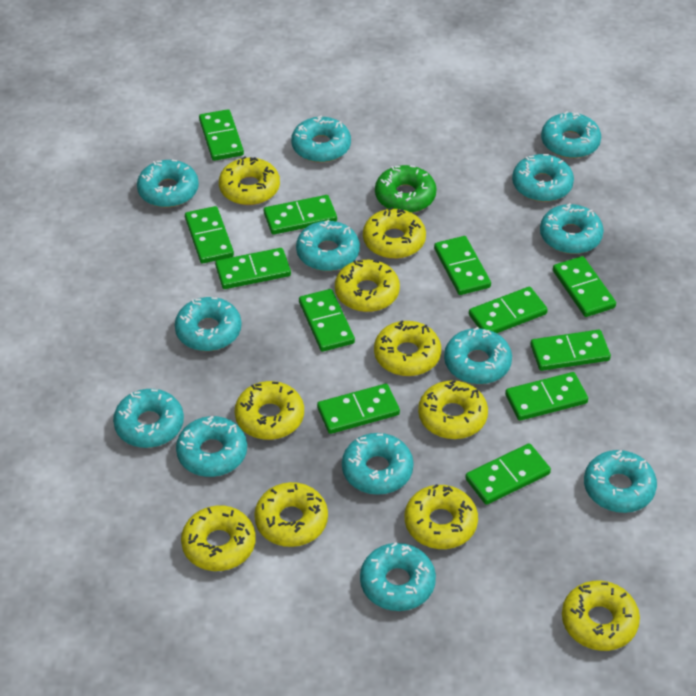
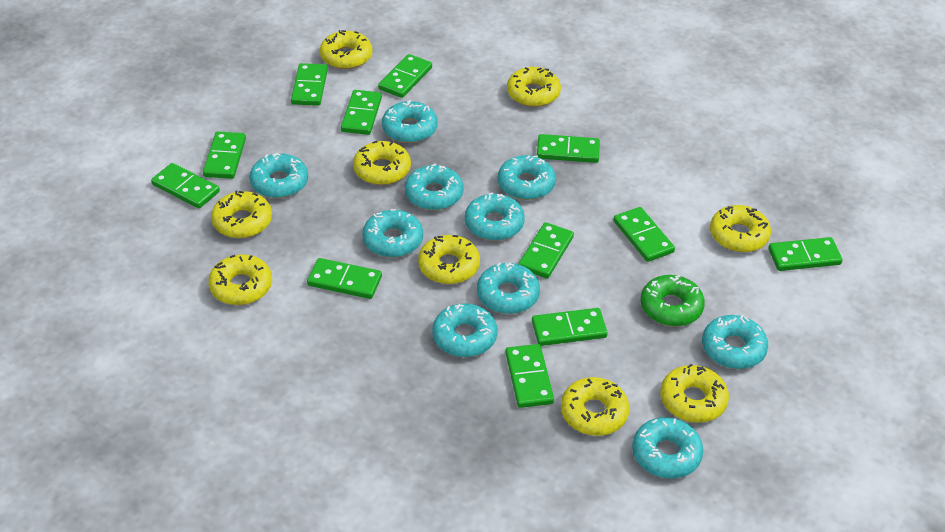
turquoise donut: [113,389,184,448] [137,160,199,208] [175,297,241,351] [176,416,247,477] [291,116,351,163] [296,220,360,271] [342,433,414,495] [360,543,436,611] [444,327,512,384] [512,154,574,202] [540,203,604,254] [541,111,601,158] [584,450,657,513] = 13 -> [249,153,308,198] [362,209,423,257] [382,100,438,143] [405,164,463,210] [432,303,498,357] [465,192,525,241] [477,262,540,314] [498,155,556,200] [632,417,703,479] [702,315,768,369] = 10
yellow donut: [181,505,256,571] [219,156,280,205] [235,381,304,440] [254,482,328,547] [335,260,400,312] [363,207,426,259] [374,320,441,376] [405,484,478,549] [418,380,488,439] [562,581,640,651] = 10 -> [208,254,272,305] [211,191,272,238] [320,30,372,69] [353,141,411,185] [418,235,480,284] [507,67,561,107] [561,377,630,436] [660,364,729,423] [710,205,771,252] = 9

